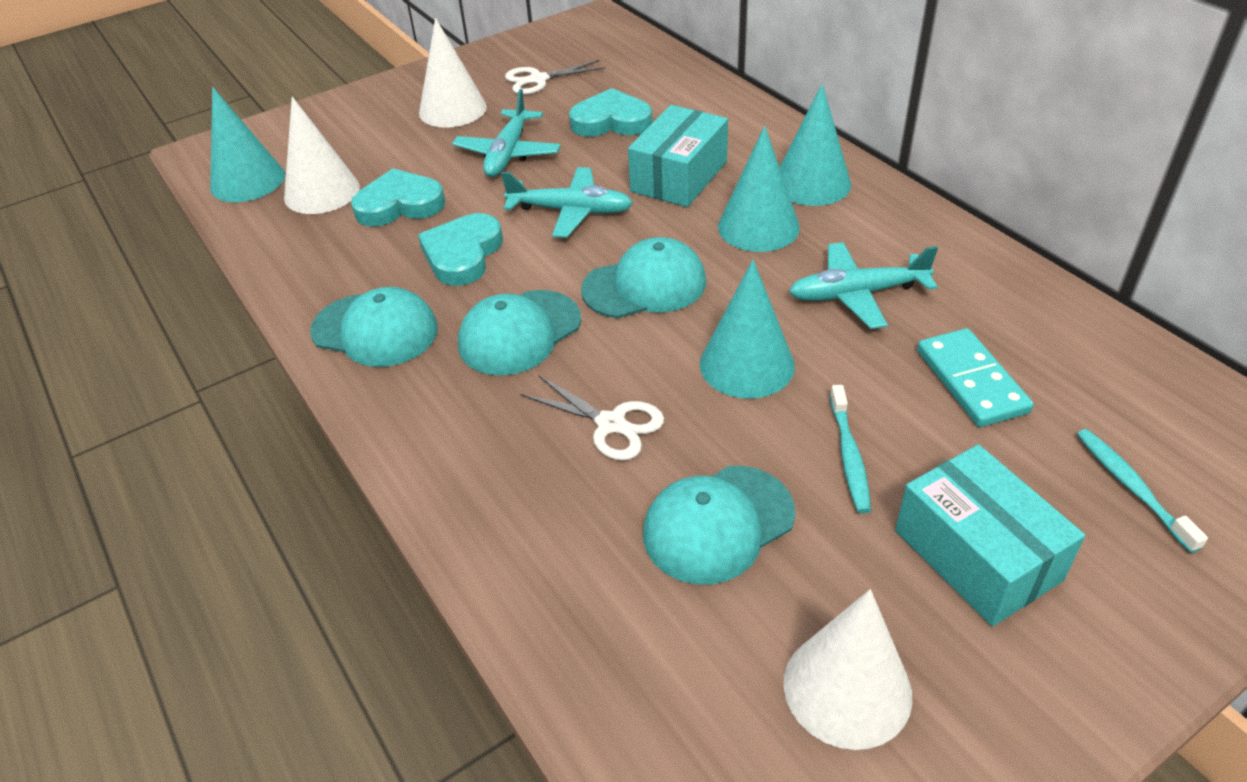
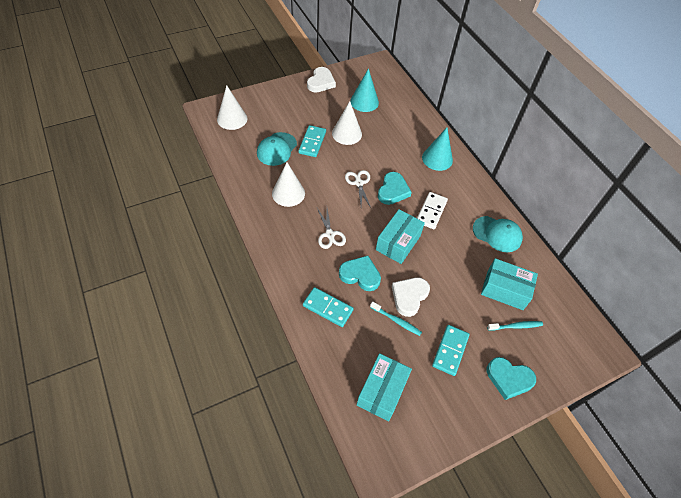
turquoise box: [628,105,728,207] [895,444,1085,627] = 2 -> [357,353,412,421] [376,209,425,264] [481,258,538,310] = 3
turquoise cap: [310,287,438,367] [458,290,581,375] [581,237,706,318] [643,466,795,585] = 4 -> [257,132,297,166] [473,216,523,252] = 2
turquoise cone: [210,87,285,202] [700,260,795,399] [718,126,800,252] [780,84,851,206] = 4 -> [350,68,379,112] [422,127,453,171] = 2
turquoise domino: [917,328,1034,427] = 1 -> [298,125,326,157] [303,287,354,327] [432,325,470,376] = 3
turquoise plane: [452,89,561,177] [501,167,633,238] [789,242,938,329] = 3 -> none = 0
white domino: none = 0 -> [417,192,448,229] = 1
white heart: none = 0 -> [307,67,336,93] [392,277,430,317] = 2

